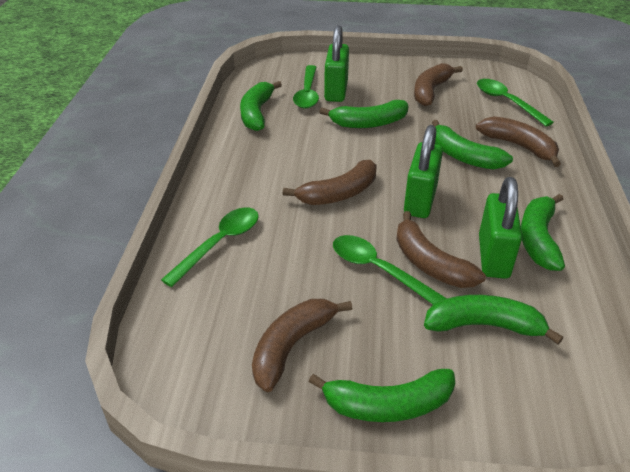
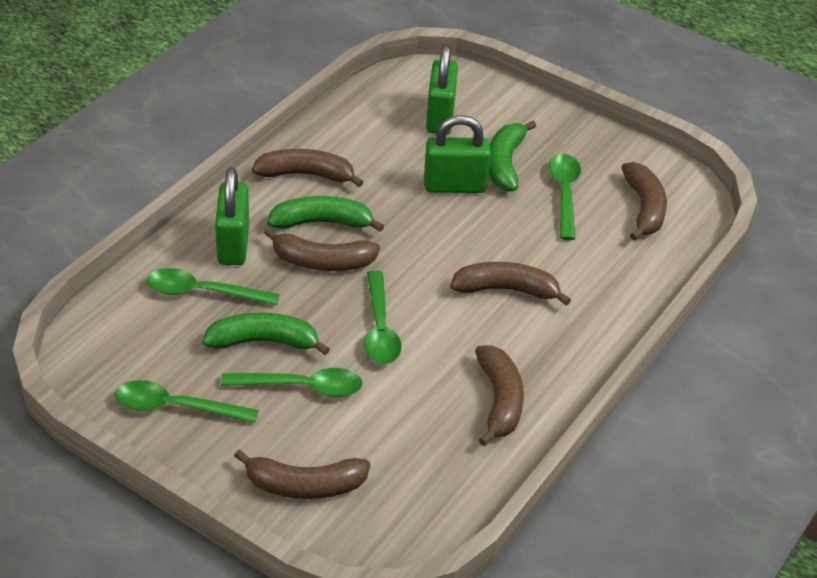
brown banana: [252,299,352,392] [283,160,376,205] [396,211,486,288] [414,63,463,106] [476,116,561,167] = 5 -> [234,449,370,499] [252,149,363,187] [264,227,380,271] [450,262,571,306] [475,345,524,446] [621,162,667,241] = 6
green banana: [240,81,282,131] [309,369,455,422] [320,100,409,128] [424,295,563,344] [432,120,513,170] [521,194,565,271] = 6 -> [203,313,330,355] [267,196,384,232] [489,121,536,191] = 3
green spoon: [161,208,259,287] [293,65,319,108] [333,235,447,304] [477,79,554,126] = 4 -> [115,380,258,423] [147,268,280,306] [221,368,363,397] [364,271,401,364] [548,154,581,240] = 5

